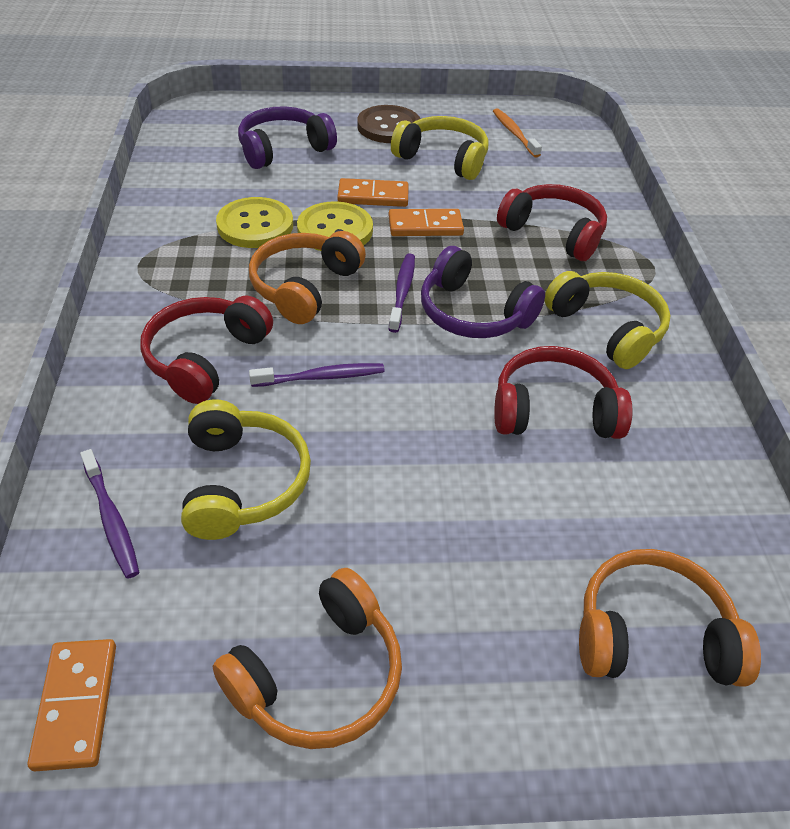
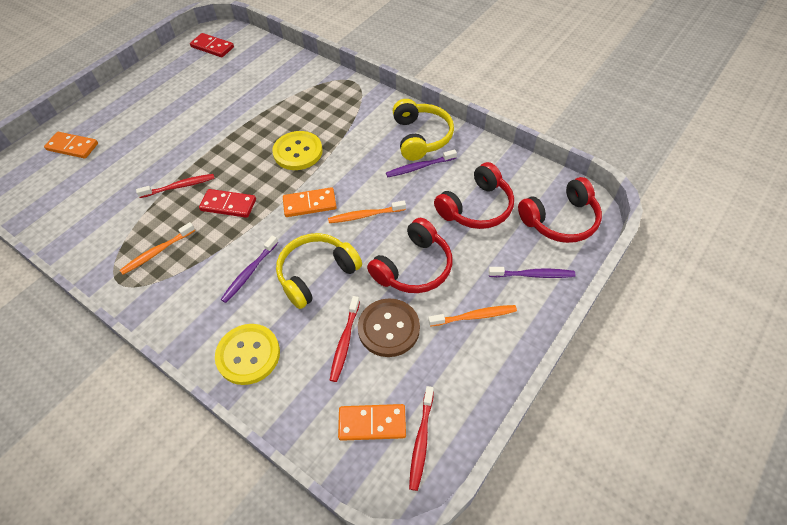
orange headphones: [213,568,402,749] [249,231,366,324] [579,549,761,687] = 3 -> none = 0
orange toothbrush: [493,108,542,158] = 1 -> [120,222,195,275] [328,200,406,223] [428,305,517,327] = 3
purple headphones: [238,106,337,169] [421,246,545,338] = 2 -> none = 0
red domino: none = 0 -> [190,33,234,58] [199,189,256,218] = 2
red toothbrush: none = 0 -> [136,174,215,198] [330,296,360,382] [409,386,434,491] = 3
yellow headphones: [181,399,311,540] [391,116,488,180] [544,271,671,369] = 3 -> [276,233,362,309] [393,99,454,161] = 2

